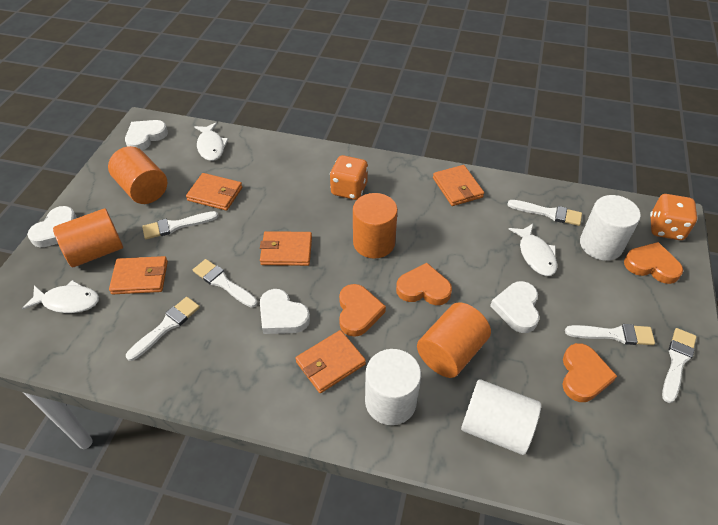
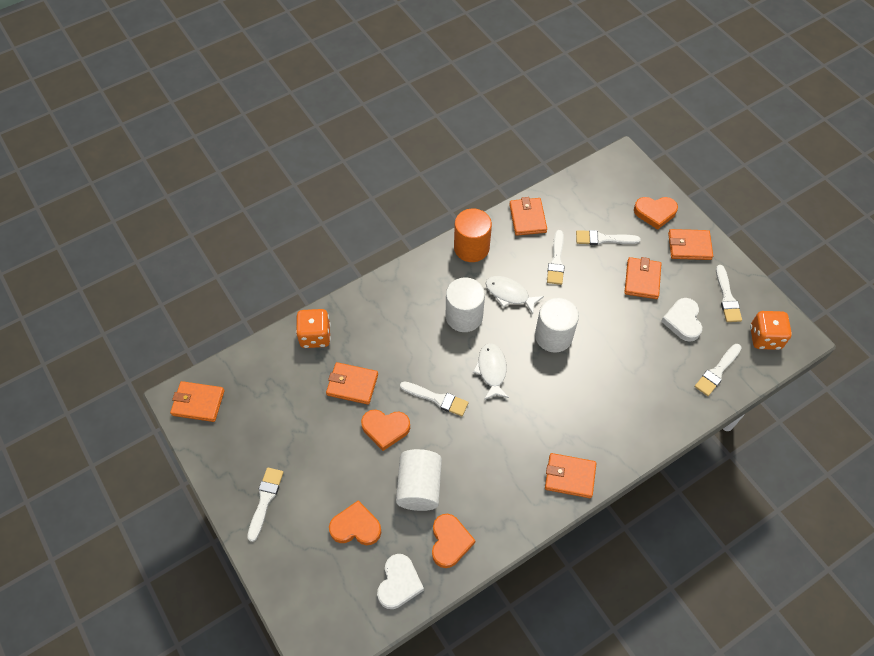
orange cylinder: [53,209,123,267] [108,146,167,204] [353,193,398,259] [417,302,491,378] = 4 -> [454,208,492,262] = 1
orange wallet: [109,256,168,294] [186,173,242,211] [260,231,312,266] [295,330,366,393] [433,165,484,206] = 5 -> [170,381,225,422] [326,362,378,405] [509,197,547,236] [545,453,596,498] [624,257,661,299] [668,229,713,260] = 6
white fish: [22,280,99,313] [194,122,229,161] [509,224,557,276] = 3 -> [473,343,509,400] [486,276,544,314] = 2
white heart: [27,206,77,247] [125,120,168,150] [260,289,310,334] [490,281,540,333] = 4 -> [377,554,424,609] [661,298,702,342] = 2

